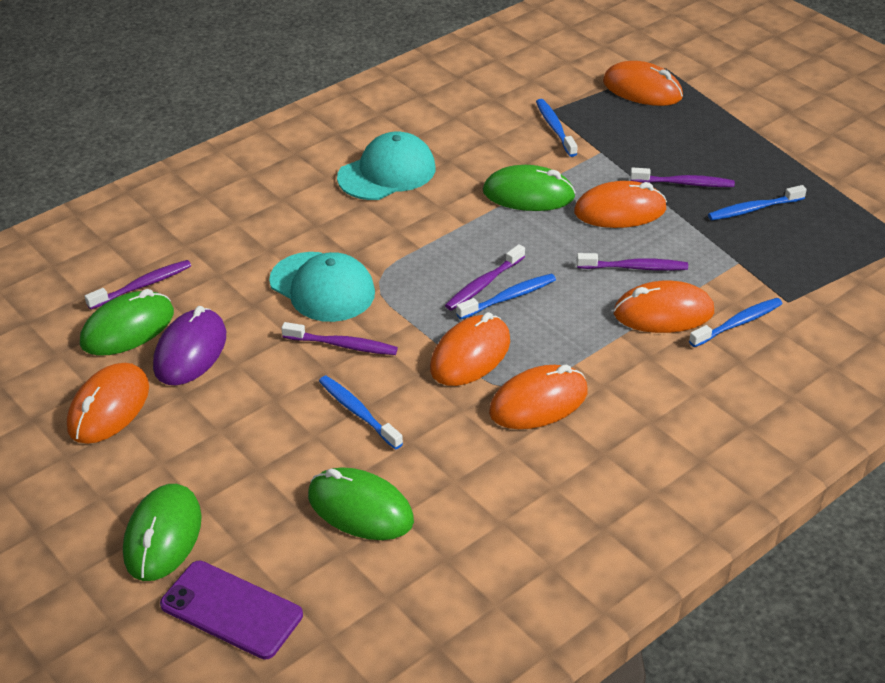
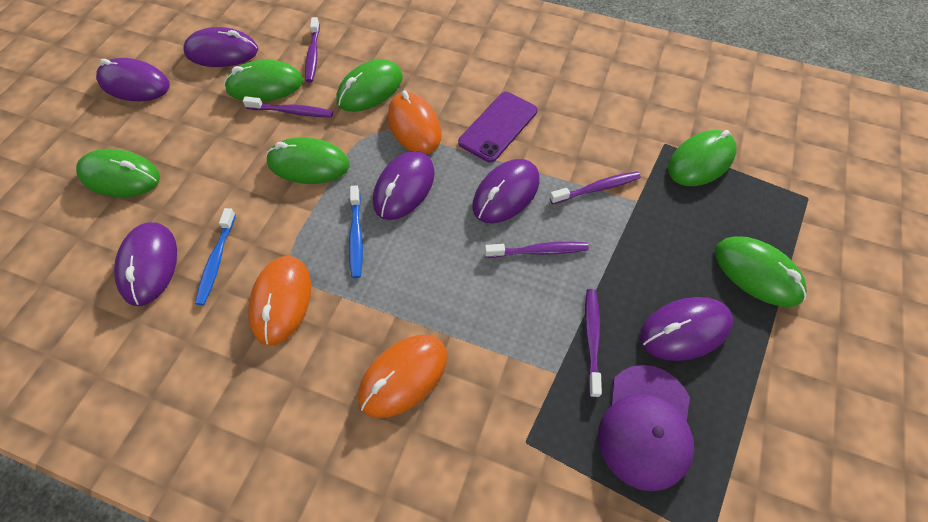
blue toothbrush: [319,376,403,450] [456,274,556,319] [536,99,578,157] [689,298,783,347] [708,185,807,220] = 5 -> [195,208,236,305] [349,185,363,278] = 2
green mouse: [80,289,174,356] [123,484,202,581] [308,468,414,540] [483,165,576,211] = 4 -> [76,149,160,197] [224,60,303,102] [266,137,350,184] [336,59,403,112] [668,130,737,186] [715,236,807,307] = 6
orange mouse: [67,363,149,444] [430,312,510,386] [489,364,588,429] [574,181,667,228] [603,61,683,106] [614,281,714,333] = 6 -> [248,256,311,346] [358,335,447,418] [388,90,442,154] = 3
purple cap: none = 0 -> [598,365,694,491] = 1
purple mouse: [153,306,226,385] = 1 -> [96,58,170,101] [114,222,177,306] [183,27,258,67] [373,151,435,220] [472,159,539,223] [640,297,733,361] = 6
turquoise cap: [269,252,375,322] [337,131,435,200] = 2 -> none = 0

